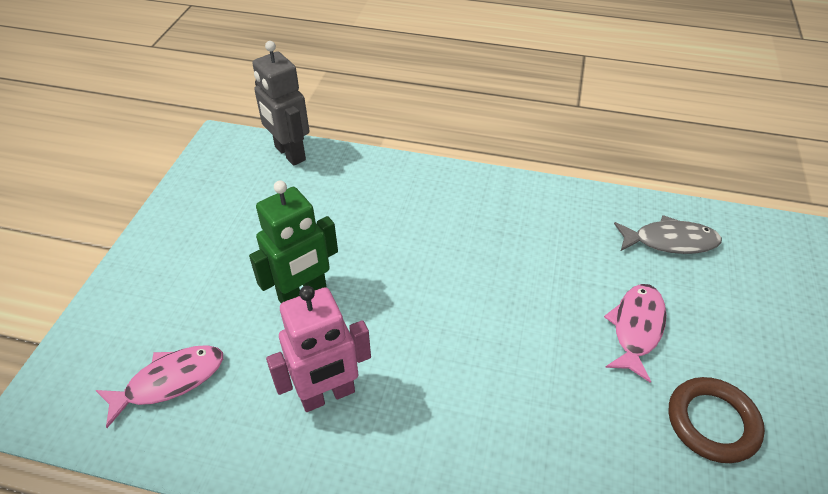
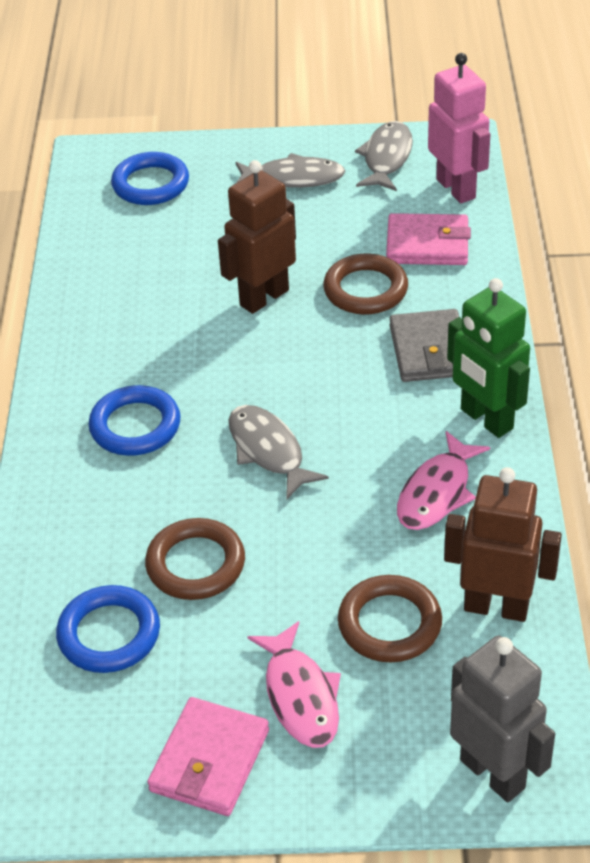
blue ring: none = 0 -> [56,585,160,673] [88,385,181,456] [111,152,189,205] = 3
brown ring: [669,377,765,463] = 1 -> [145,518,245,600] [323,253,408,315] [338,575,442,662] = 3
brown robot: none = 0 -> [218,160,296,314] [444,467,562,622] = 2
grey fish: [614,215,722,254] = 1 -> [229,405,329,499] [236,153,345,188] [355,121,413,191] = 3
grey wallet: none = 0 -> [390,309,459,382] = 1
pink wallet: none = 0 -> [147,697,269,816] [386,213,471,265] = 2

